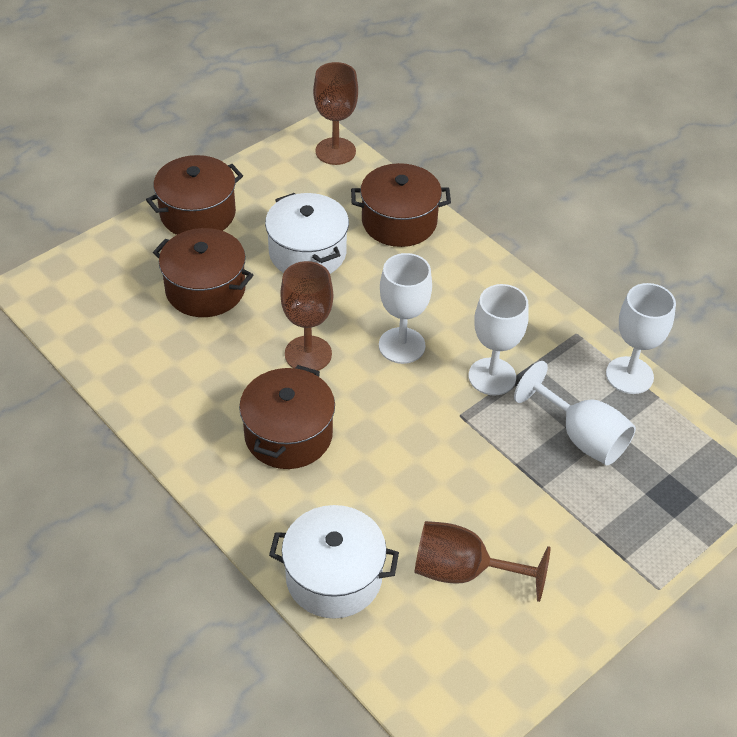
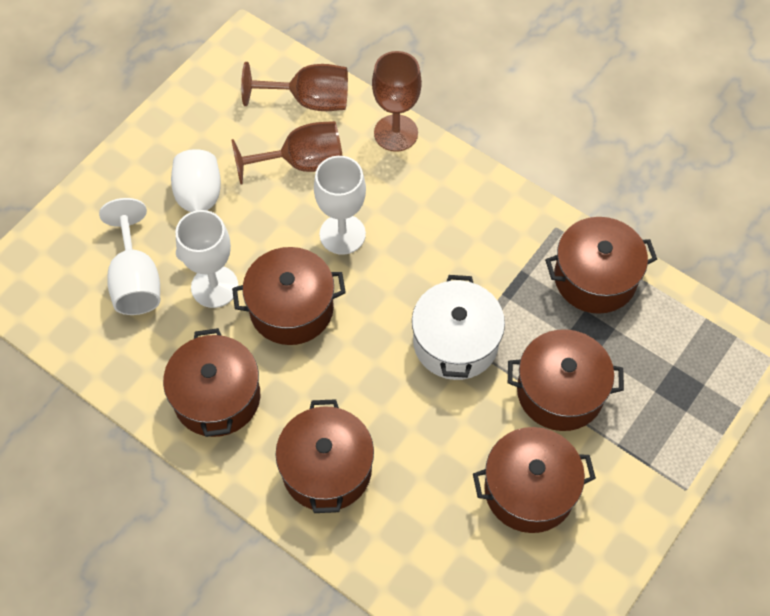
brown pot: [146,155,243,235] [153,228,253,317] [239,365,335,469] [351,163,451,247] = 4 -> [163,328,260,437] [232,247,346,345] [275,399,374,513] [473,427,596,533] [508,329,624,431] [545,217,657,314] = 6
white pot: [265,193,349,274] [269,505,399,618] = 2 -> [412,275,505,380] = 1

